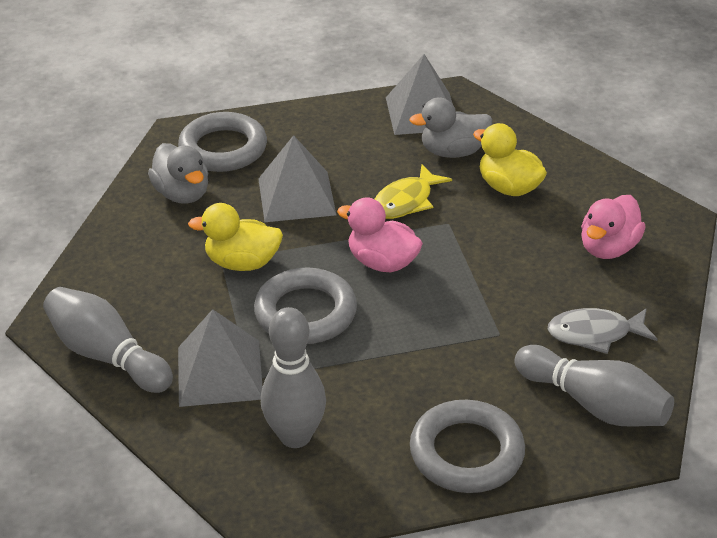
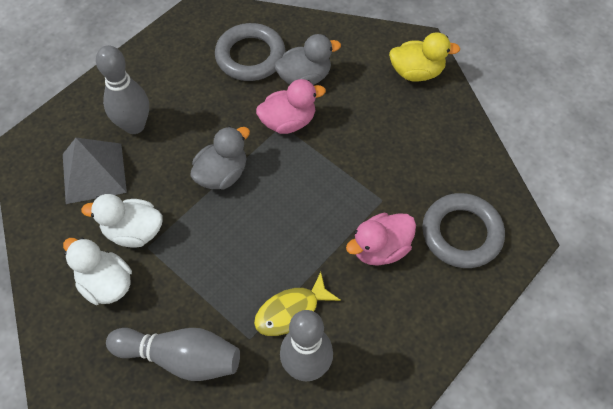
grey fish: [548,308,658,354] = 1 -> none = 0
grey pyramid: [178,309,263,407] [258,135,336,222] [386,54,453,135] = 3 -> [63,138,127,204] = 1
grey ring: [178,112,267,172] [254,267,357,344] [410,400,525,493] = 3 -> [215,23,285,81] [422,193,505,268] = 2
white duck: none = 0 -> [63,238,132,305] [81,194,163,248] = 2
yellow duck: [188,203,283,271] [473,123,547,196] = 2 -> [389,32,460,82] = 1

